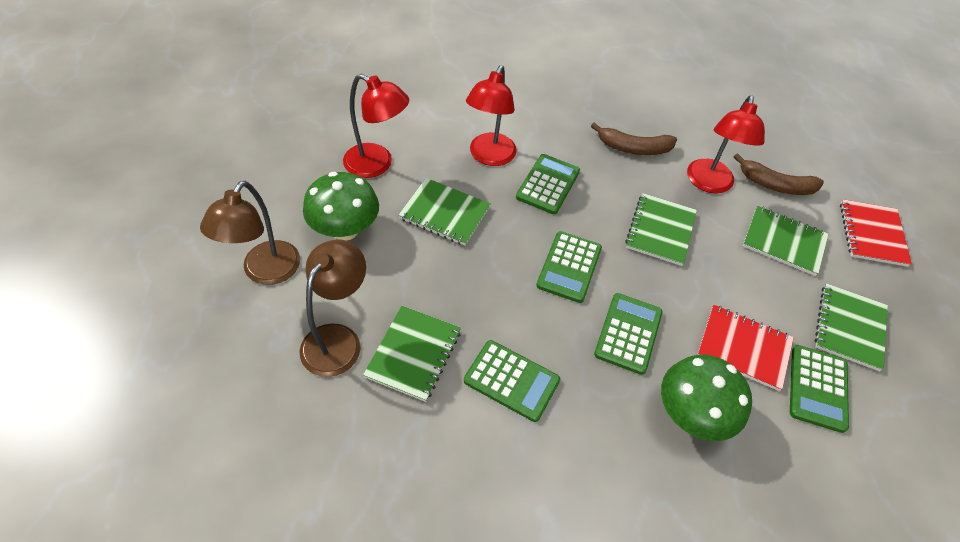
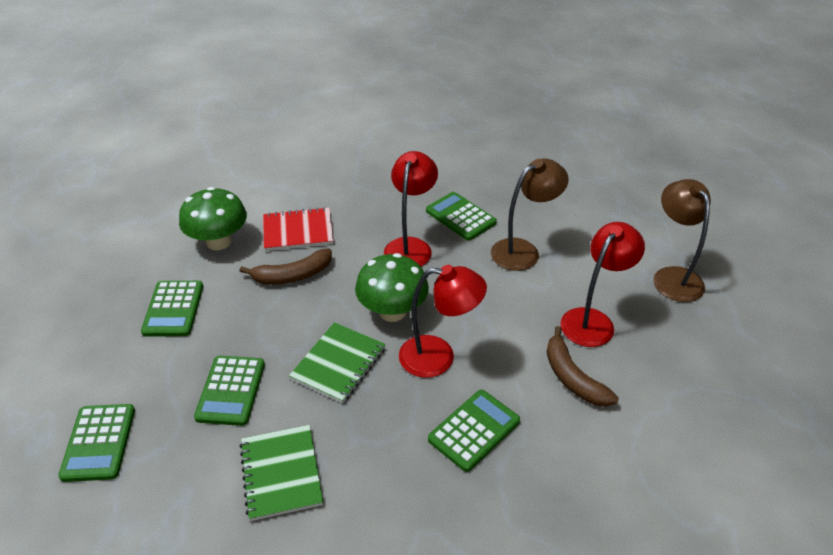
green notebook: [363,306,461,402] [398,178,490,246] [625,193,697,266] [743,206,829,276] [814,283,888,371] = 5 -> [240,425,323,521] [289,322,386,403] = 2
red notebook: [697,305,794,391] [840,199,912,267] = 2 -> [263,207,333,251] = 1

